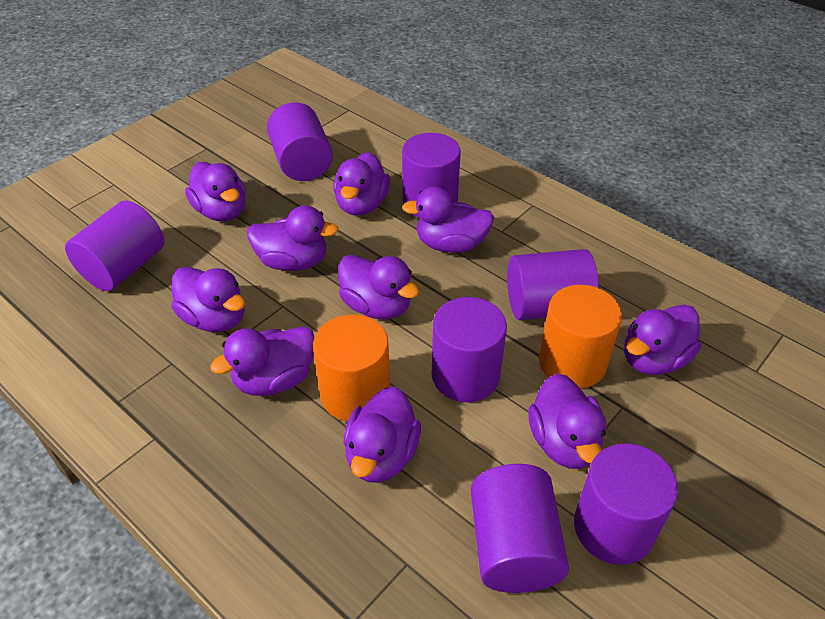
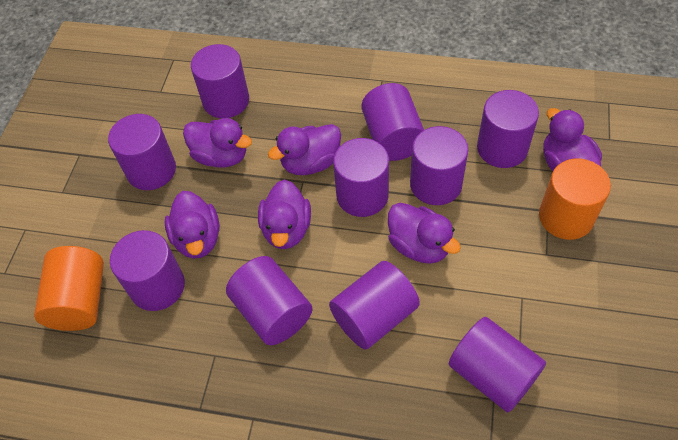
purple cylinder: [65,201,165,291] [267,102,333,181] [402,133,461,218] [432,297,507,402] [471,464,569,593] [507,249,599,320] [574,444,678,565] = 7 -> [108,114,176,190] [110,230,185,311] [191,44,249,118] [226,256,313,345] [329,261,420,349] [333,138,389,217] [361,83,424,161] [410,126,468,205] [449,317,546,412] [477,90,539,168] = 10
purple duck: [171,267,245,332] [185,162,246,221] [210,326,314,396] [247,205,339,271] [333,152,390,216] [338,255,420,320] [343,386,421,483] [402,186,494,253] [528,373,606,469] [624,304,701,375] = 10 -> [165,191,220,259] [183,118,252,168] [258,179,311,249] [268,124,341,175] [388,203,461,264] [543,108,602,171] = 6

